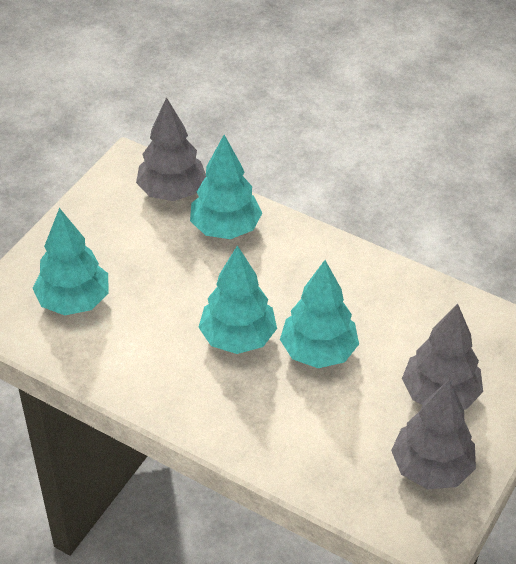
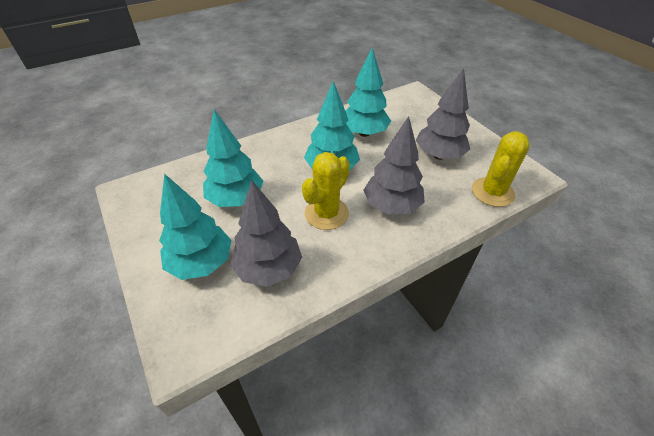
yellow cactus: none = 0 -> [302,152,350,230] [472,131,529,207] = 2

